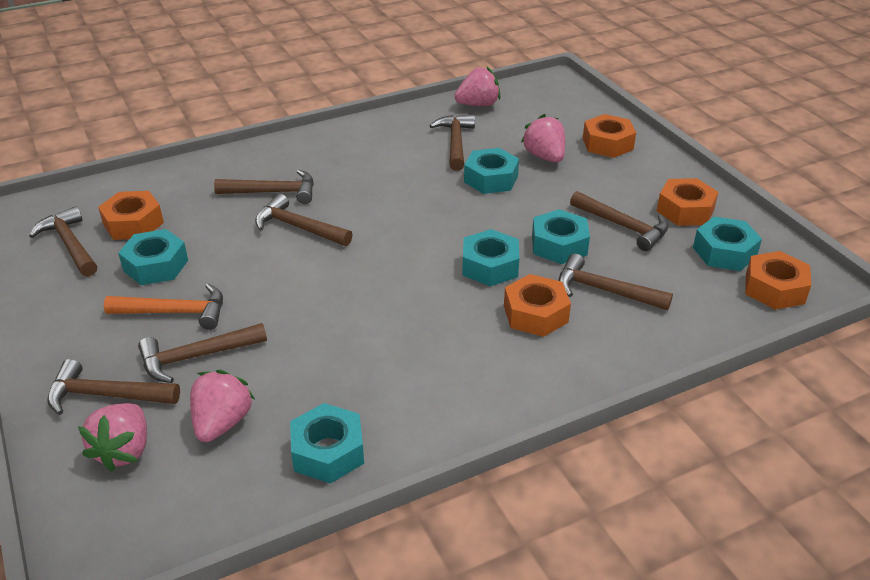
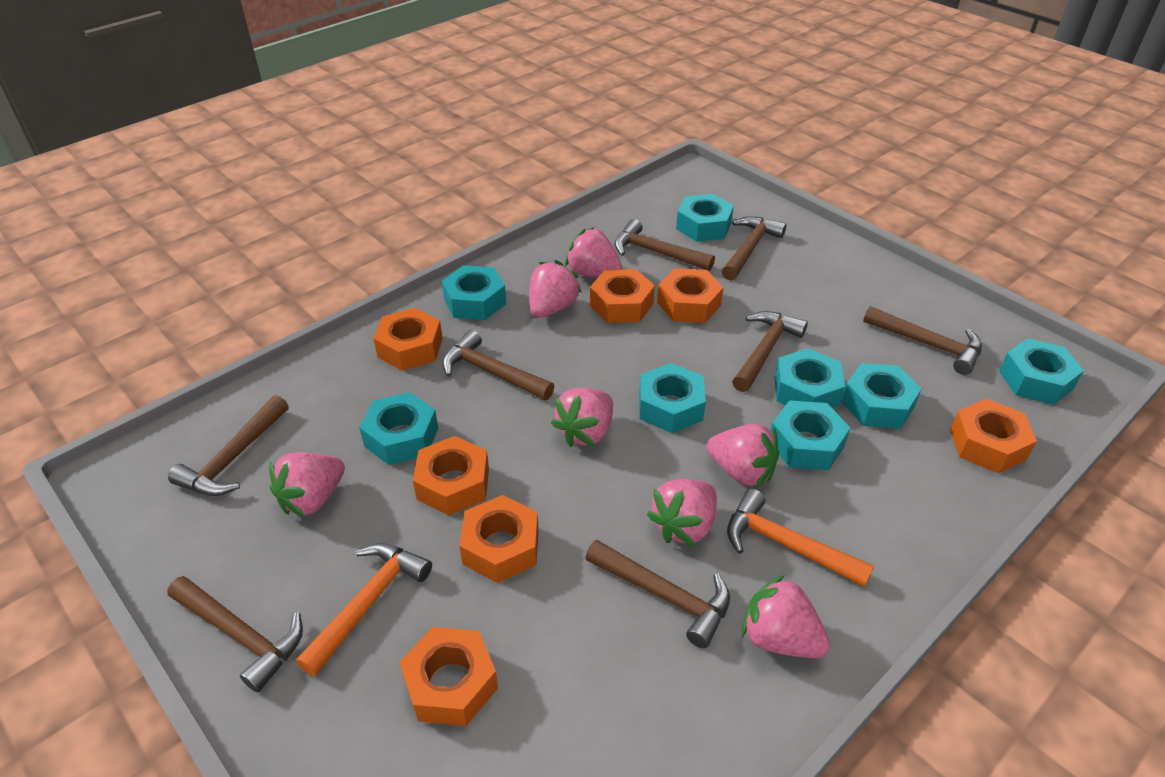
orange hammer: [104,284,223,330] = 1 -> [296,543,432,676] [727,489,874,587] = 2
orange nut: [98,191,164,240] [504,274,571,337] [583,114,636,158] [657,178,718,226] [745,251,811,310] = 5 -> [373,308,443,371] [399,627,498,726] [413,436,489,515] [459,495,539,583] [590,269,655,323] [657,268,724,323] [950,399,1037,473] = 7
pink strawberry: [78,403,147,472] [190,370,255,442] [454,67,500,106] [521,114,565,162] = 4 -> [269,452,345,518] [529,260,582,318] [551,388,613,447] [565,227,622,277] [647,479,717,547] [706,424,779,488] [742,575,830,658] = 7
turquoise nut: [118,229,188,285] [290,403,364,484] [462,229,519,286] [464,148,519,194] [532,209,590,264] [693,217,762,271] = 6 -> [359,392,438,465] [442,265,506,320] [639,363,706,433] [676,194,734,242] [771,400,850,470] [775,348,845,408] [841,363,922,429] [999,338,1084,405] = 8

